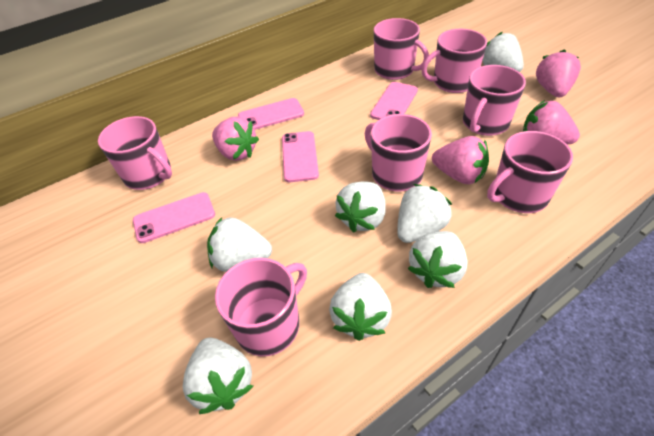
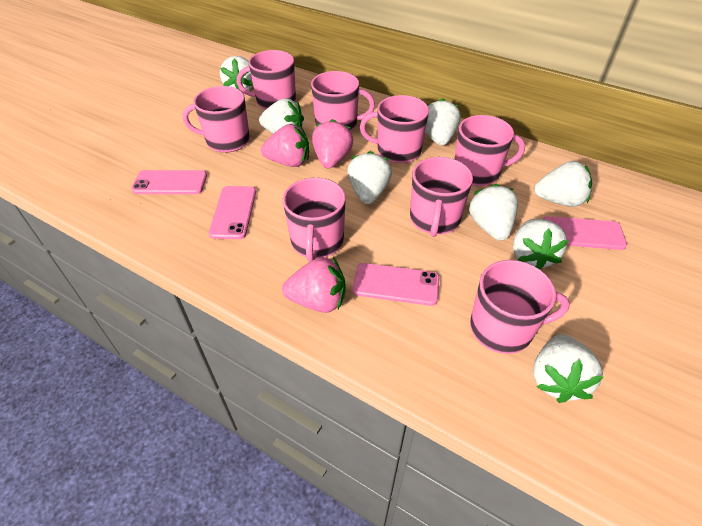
pink mug: [98,116,172,190] [215,258,307,356] [365,114,432,191] [374,18,429,80] [421,29,487,93] [463,65,526,136] [487,131,573,213] = 7 -> [183,86,250,153] [237,50,296,110] [283,178,346,262] [311,71,375,131] [360,95,429,163] [410,157,473,237] [455,115,525,186] [470,260,570,354] = 8
pink strawberry: [212,117,259,161] [432,136,489,184] [523,100,580,145] [536,49,581,97] = 4 -> [261,124,309,167] [282,257,346,313] [312,119,353,168] = 3
white strawberry: [183,337,253,414] [207,217,272,272] [329,273,392,341] [335,181,386,233] [397,184,452,243] [408,231,467,288] [482,32,524,72] = 7 -> [220,56,253,90] [259,98,304,134] [347,151,392,204] [425,98,461,146] [469,184,518,241] [513,219,569,270] [533,334,603,403] [534,161,592,207] = 8

